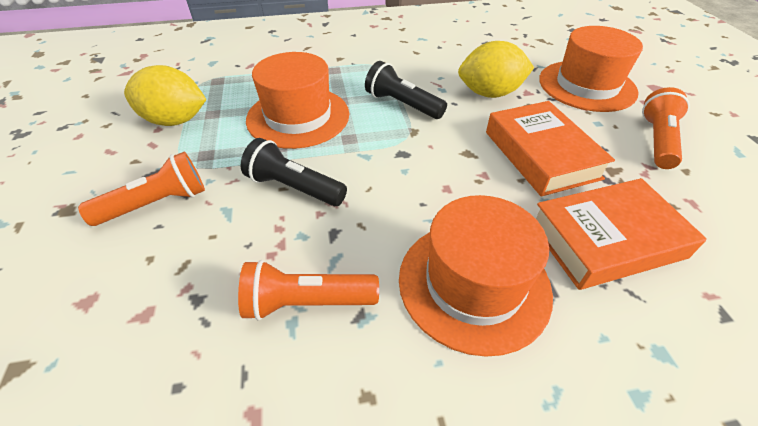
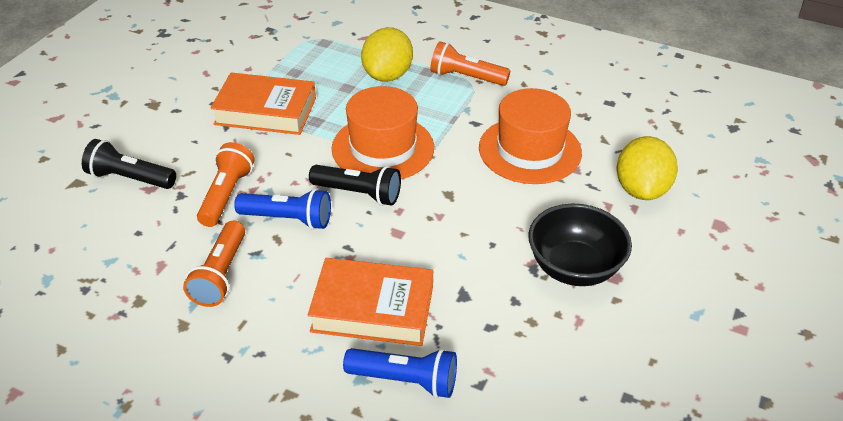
black bowl: none = 0 -> [528,203,632,286] = 1
blue flashlight: none = 0 -> [234,188,331,230] [343,348,457,398] = 2
orange hat: [246,52,349,149] [399,195,553,357] [539,26,643,112] = 3 -> [332,86,434,179] [479,88,582,184] = 2

